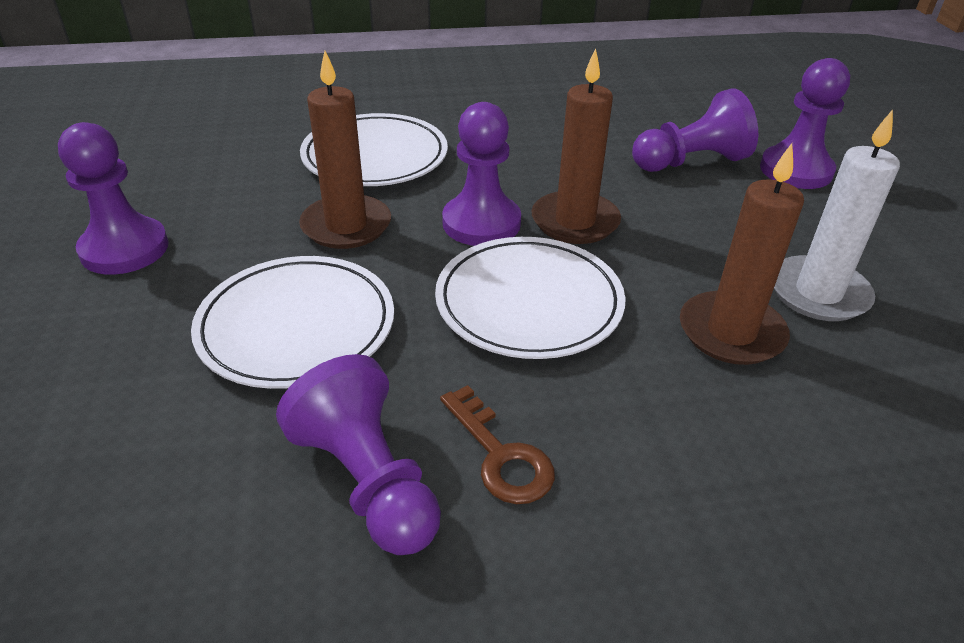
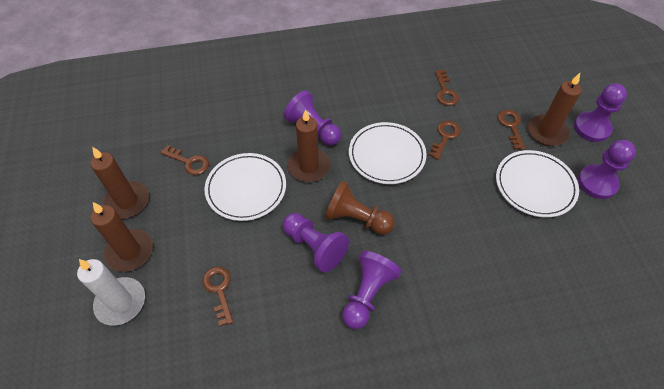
brown candle: [299,51,391,249] [531,48,621,244] [680,143,804,365] = 3 -> [90,147,149,218] [90,202,153,272] [288,109,330,182] [528,73,582,146] = 4
brown key: [440,385,555,504] = 1 -> [160,145,209,175] [202,267,233,326] [429,121,461,160] [435,70,459,106] [498,110,526,150] = 5
brown pawn: none = 0 -> [325,181,395,235] = 1

